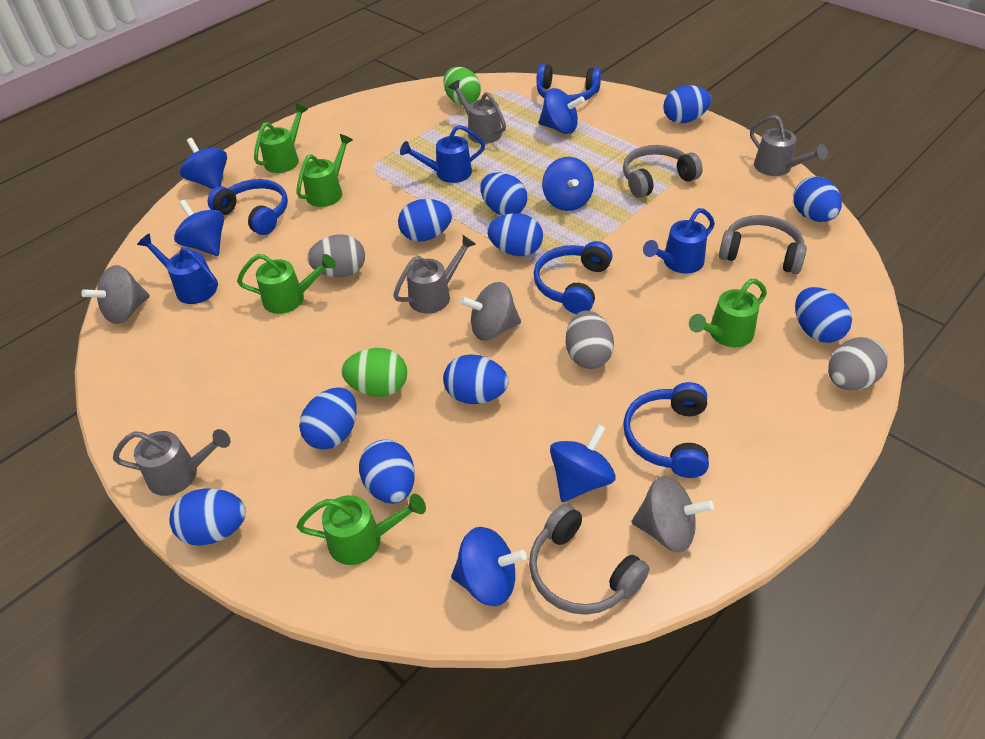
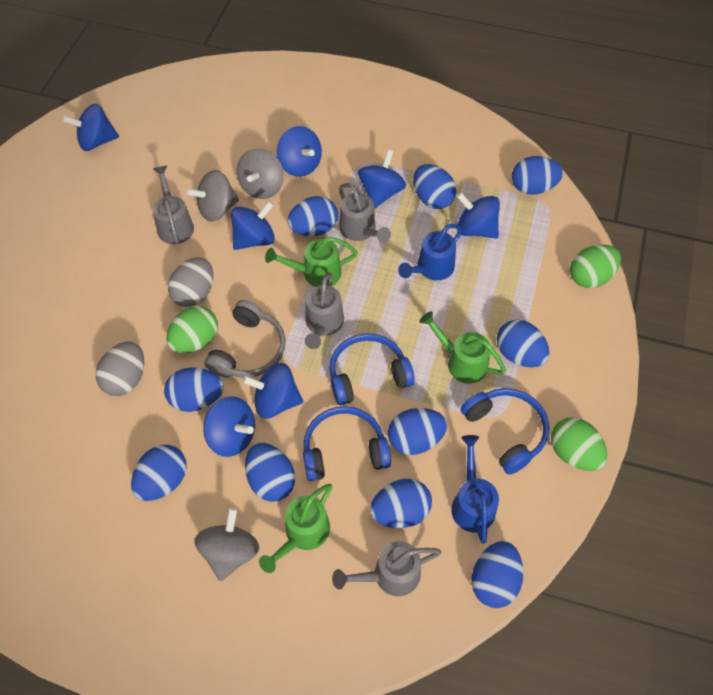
blue headphones: [208,179,288,235] [534,241,613,314] [536,64,601,101] [623,382,709,478] = 4 -> [303,406,391,481] [329,333,415,405] [461,388,549,475] = 3
blue spinning top: [174,200,224,256] [180,138,227,189] [451,527,527,606] [539,88,585,134] [542,157,594,211] [550,424,616,502] = 6 -> [62,104,119,151] [203,396,255,457] [231,201,275,250] [242,363,303,419] [277,126,322,177] [358,150,406,209] [457,192,500,239] = 7
blue watering can: [137,234,218,304] [400,125,485,183] [643,208,715,274] = 3 -> [398,224,463,280] [451,435,499,544] = 2
green egg: [341,348,407,397] [444,67,481,105] = 2 -> [166,306,218,353] [551,417,607,471] [570,244,621,288] = 3
green watering can: [237,254,336,314] [254,104,308,173] [296,134,353,207] [297,494,426,565] [689,279,767,347] = 5 -> [259,484,332,573] [265,237,358,287] [420,311,506,384] = 3
grey egg: [307,234,365,277] [566,311,614,369] [828,337,888,390] = 3 -> [96,342,144,396] [168,257,213,307] = 2
grey headphones: [529,503,650,615] [623,145,703,198] [719,215,807,274] = 3 -> [204,300,286,378] = 1

